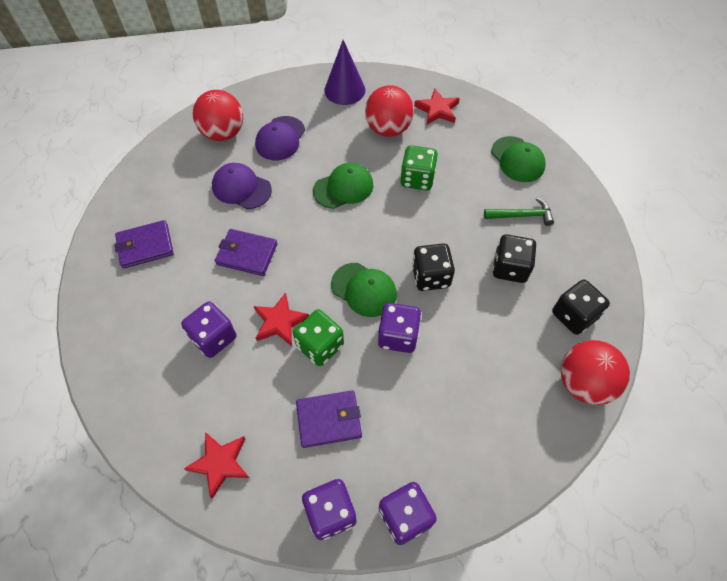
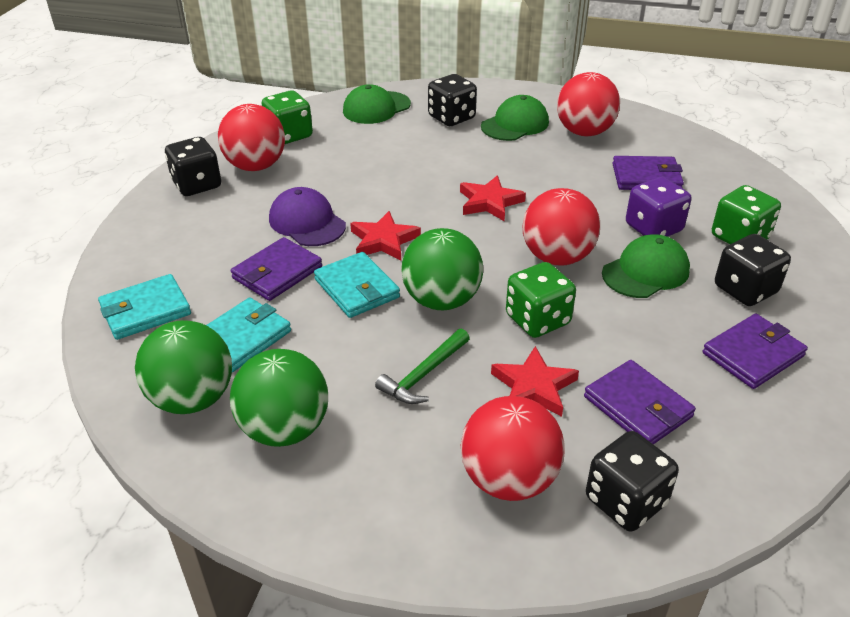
black dice: [412,243,455,291] [493,234,537,283] [552,280,610,335] = 3 -> [165,137,221,196] [428,74,477,126] [586,431,679,532] [715,234,791,306] = 4
green ball: none = 0 -> [135,320,232,414] [230,349,328,447] [401,228,483,310] = 3
green dice: [293,309,344,366] [401,145,438,191] = 2 -> [262,90,313,144] [506,262,576,338] [712,185,781,244] = 3
purple cap: [212,163,272,209] [255,116,305,160] = 2 -> [269,187,346,246] = 1
purple cone: [324,40,365,105] = 1 -> none = 0
purple dice: [181,302,237,358] [302,479,357,540] [378,303,421,353] [379,482,437,545] = 4 -> [626,177,691,237] = 1
purple wallet: [115,220,174,268] [215,229,277,276] [296,390,362,448] = 3 -> [231,237,322,301] [584,360,696,444] [612,156,684,190] [702,314,808,389] = 4
red ball: [193,90,243,141] [365,85,414,137] [561,340,630,405] = 3 -> [218,104,285,171] [461,396,565,501] [523,188,600,266] [557,72,620,136] = 4
turquoise wallet: none = 0 -> [98,274,191,340] [206,297,291,372] [314,252,400,318] = 3

